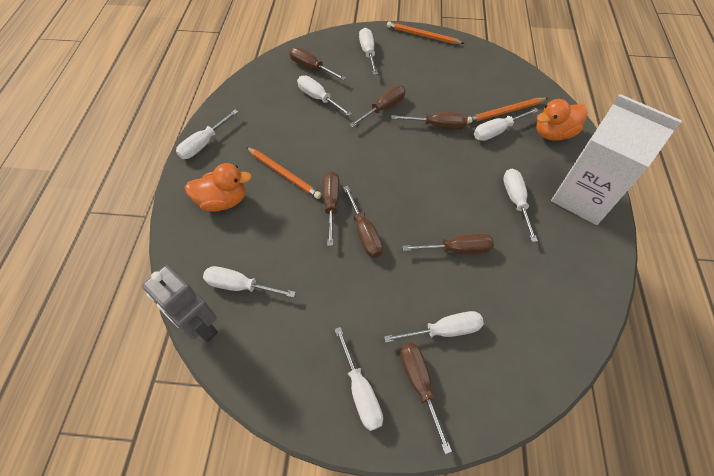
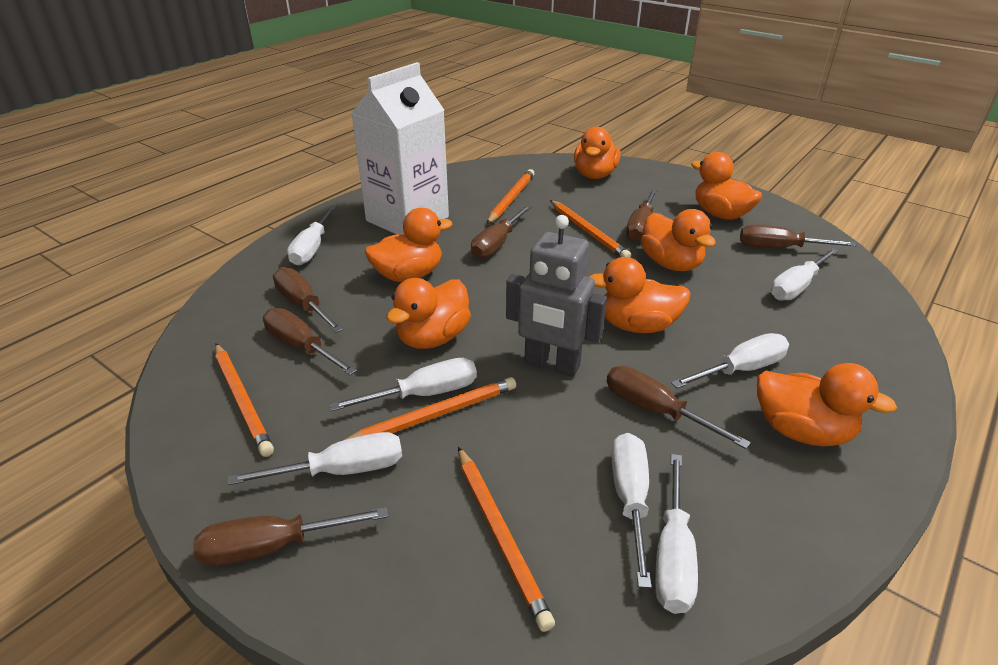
orange duck: [185,163,252,212] [537,99,588,141] = 2 -> [365,208,452,282] [386,278,471,349] [574,127,621,179] [589,257,691,333] [641,209,716,271] [691,152,762,220] [757,363,897,446] = 7
orange pencil: [246,147,322,199] [387,22,465,44] [467,98,548,124] = 3 -> [215,344,274,457] [344,377,516,440] [458,447,555,632] [487,169,534,224] [550,200,631,258] = 5
white screwdriver: [176,110,238,159] [203,266,296,298] [297,76,352,116] [334,327,383,431] [359,28,378,75] [384,311,484,343] [474,108,539,141] [503,169,538,242] = 8 -> [228,432,402,485] [287,206,337,266] [329,358,477,411] [611,433,652,588] [655,454,698,614] [671,333,789,389] [771,248,839,301] = 7

